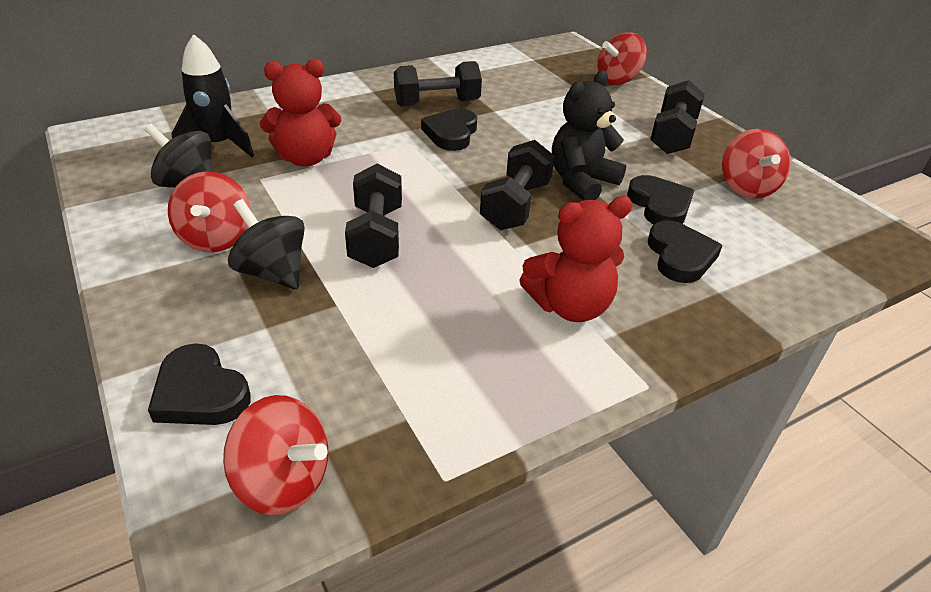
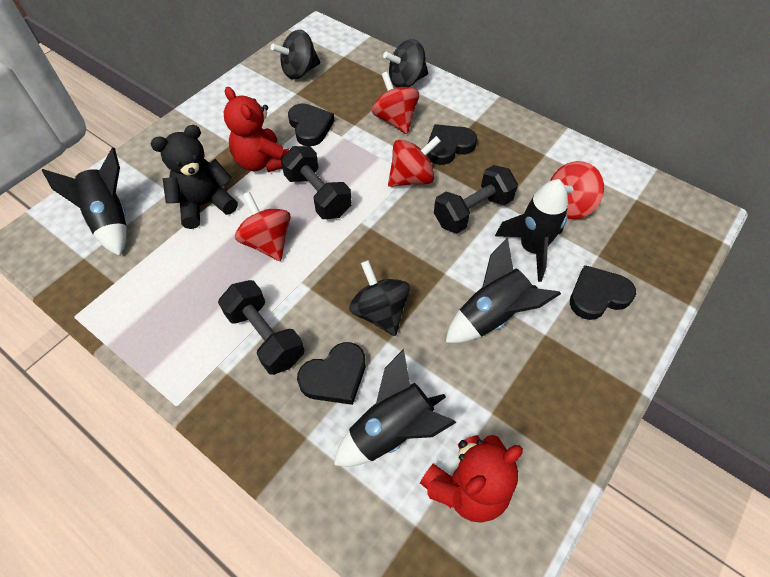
black dumbbell: [345,164,402,268] [394,61,482,106] [480,140,555,230] [650,80,705,154] = 4 -> [218,280,304,375] [281,146,352,219] [434,165,518,233] = 3
black rocket: [172,34,254,157] = 1 -> [42,147,127,256] [334,349,457,467] [446,238,561,343] [495,179,568,282] = 4
black spinning top: [144,124,214,188] [228,199,305,289] = 2 -> [271,30,320,79] [349,260,410,336] [383,39,428,88] = 3

